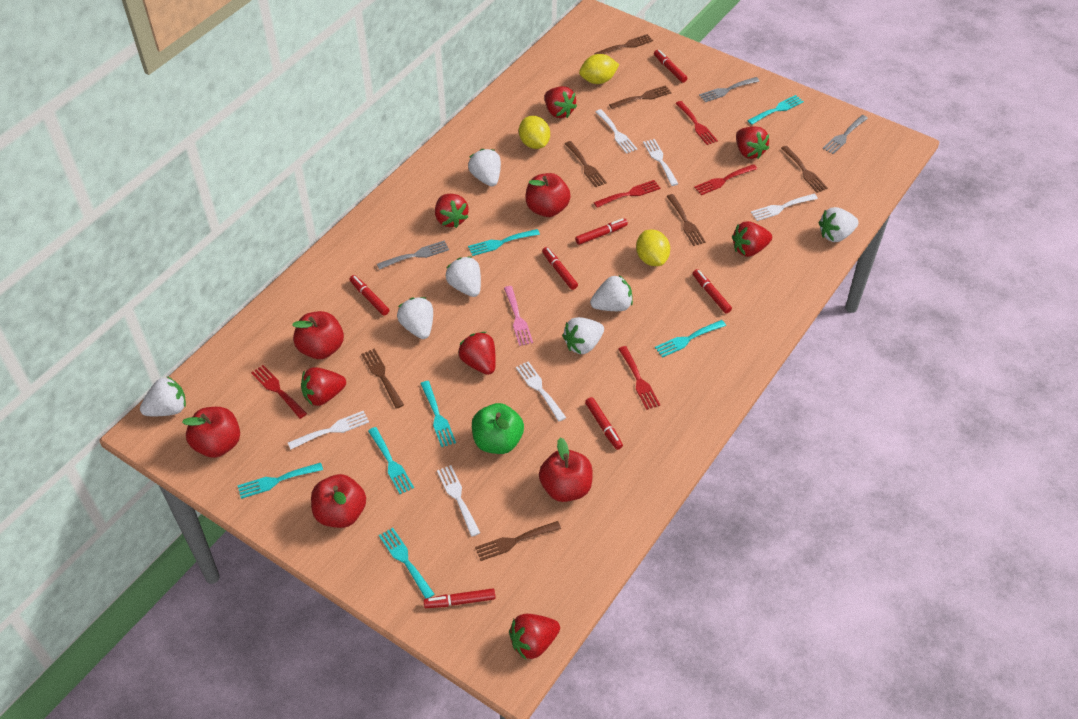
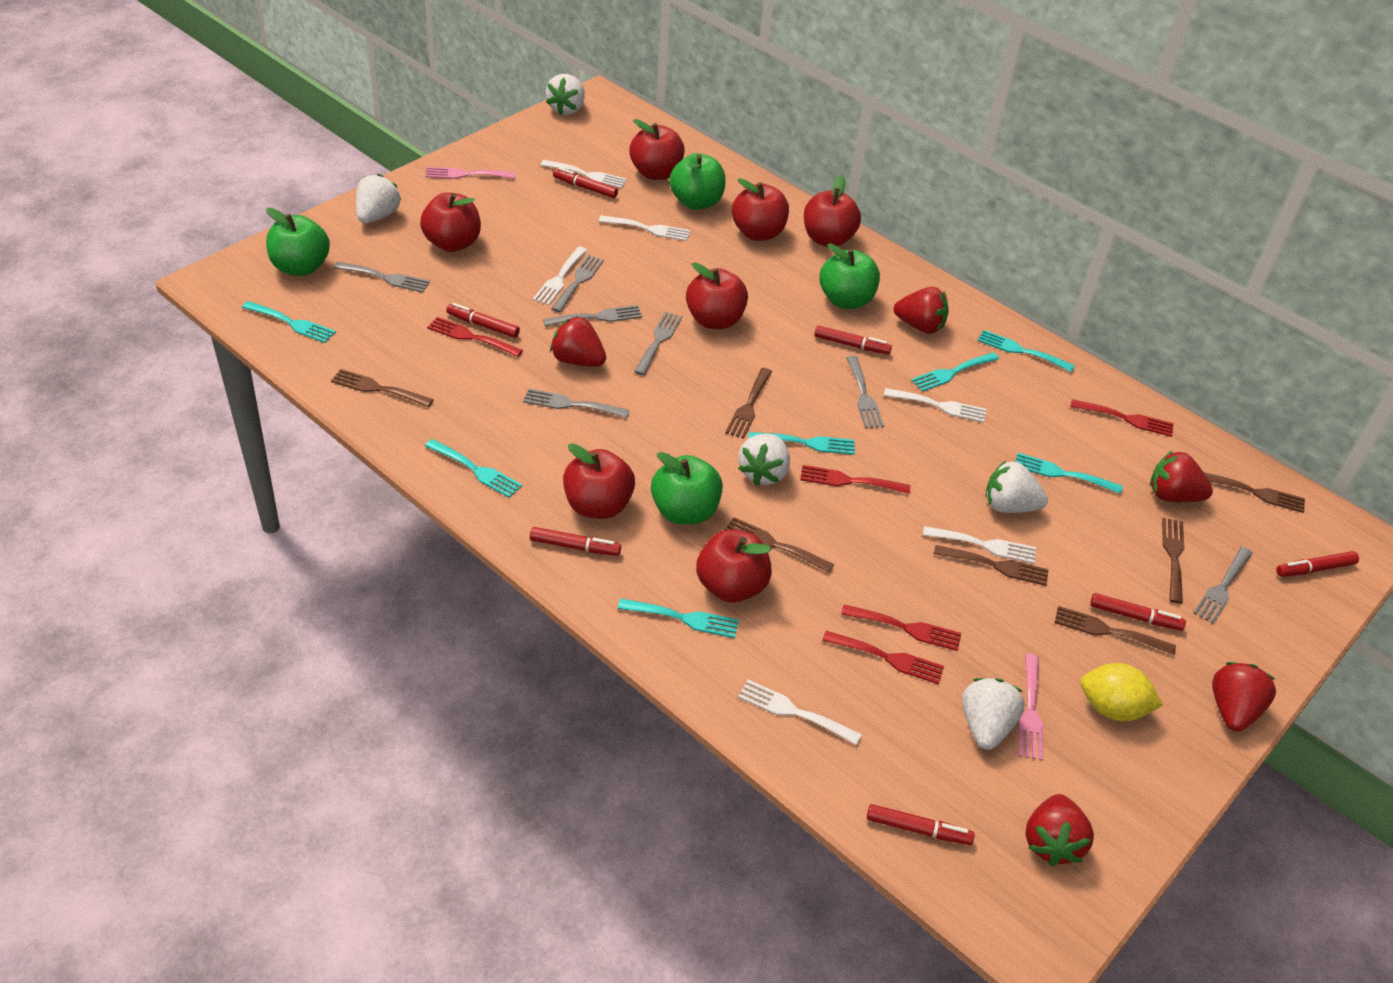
green apple: [472,403,524,454] = 1 -> [266,208,330,276] [651,452,723,525] [669,153,725,210] [819,243,880,309] = 4
grey fork: [377,241,449,270] [699,77,759,102] [822,115,868,154] = 3 -> [333,262,430,292] [523,388,629,418] [543,305,642,327] [551,255,604,312] [634,311,682,375] [846,356,884,428] [1194,547,1253,624] = 7
pink fork: [504,286,533,346] = 1 -> [425,167,516,179] [1019,654,1043,761] = 2
red apple: [182,407,240,458] [292,311,344,359] [311,474,366,528] [526,173,571,217] [539,437,593,502] = 5 -> [420,193,481,252] [563,443,635,519] [629,119,685,180] [686,262,748,329] [696,529,772,603] [732,178,789,241] [804,176,861,247] = 7
red strawberry: [301,367,346,406] [435,194,468,228] [458,332,496,375] [509,614,560,660] [545,86,577,118] [732,221,772,257] [736,126,769,159] = 7 -> [550,316,606,367] [894,287,949,334] [1025,794,1094,866] [1150,450,1213,502] [1212,662,1276,732] = 5
white strawberry: [140,376,186,416] [397,297,433,339] [446,256,481,297] [468,149,501,187] [562,317,604,354] [590,275,633,311] [818,207,859,242] = 7 -> [356,174,401,223] [546,74,585,115] [738,434,790,486] [962,678,1025,750] [986,460,1048,513] = 5
yellow lemon: [519,116,550,149] [579,54,619,84] [636,230,670,266] = 3 -> [1080,663,1163,721] = 1

